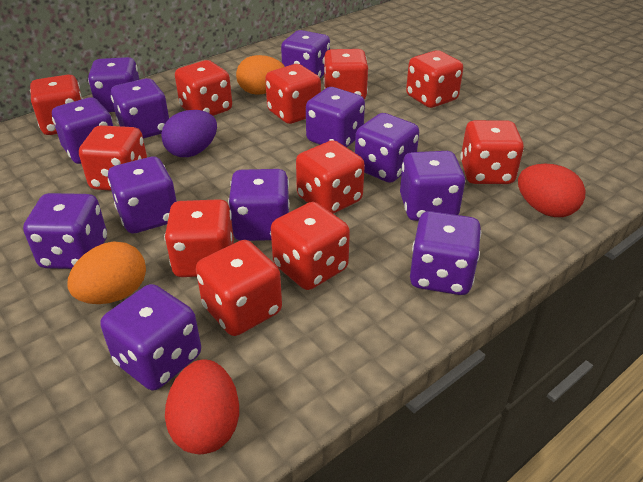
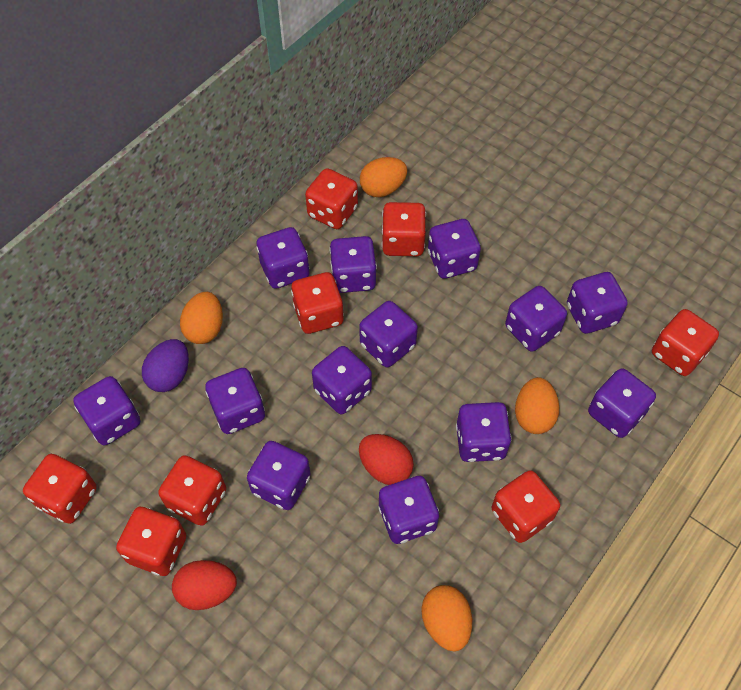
orange egg: [67,242,146,304] [236,55,285,95] = 2 -> [180,292,223,344] [360,157,407,197] [421,585,472,652] [515,377,559,434] = 4
purple dice: [23,193,107,269] [52,97,113,164] [88,57,139,112] [100,284,201,390] [108,157,177,234] [111,78,170,139] [228,169,290,241] [281,30,330,78] [306,87,365,147] [355,113,419,183] [400,151,465,221] [410,211,481,295] = 12 -> [73,376,140,445] [205,368,265,434] [247,441,311,510] [257,227,310,289] [312,346,372,414] [330,236,377,293] [359,301,418,367] [378,476,439,544] [428,219,481,279] [456,402,512,462] [505,286,567,352] [567,272,628,334] [588,369,656,438] = 13
red dice: [30,75,83,135] [79,125,147,190] [164,199,234,277] [175,60,232,116] [196,240,282,336] [265,64,321,124] [271,202,350,290] [296,140,365,214] [323,49,368,99] [406,50,463,108] [460,120,524,184] = 11 -> [23,454,97,524] [116,507,186,576] [158,455,226,526] [291,272,344,334] [305,168,358,229] [382,202,426,256] [492,470,560,543] [652,309,719,376] = 8

